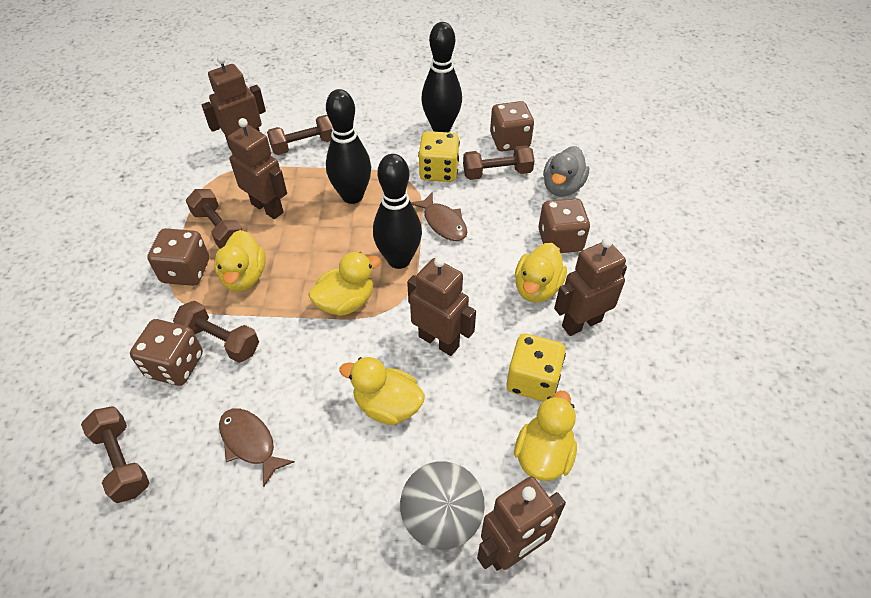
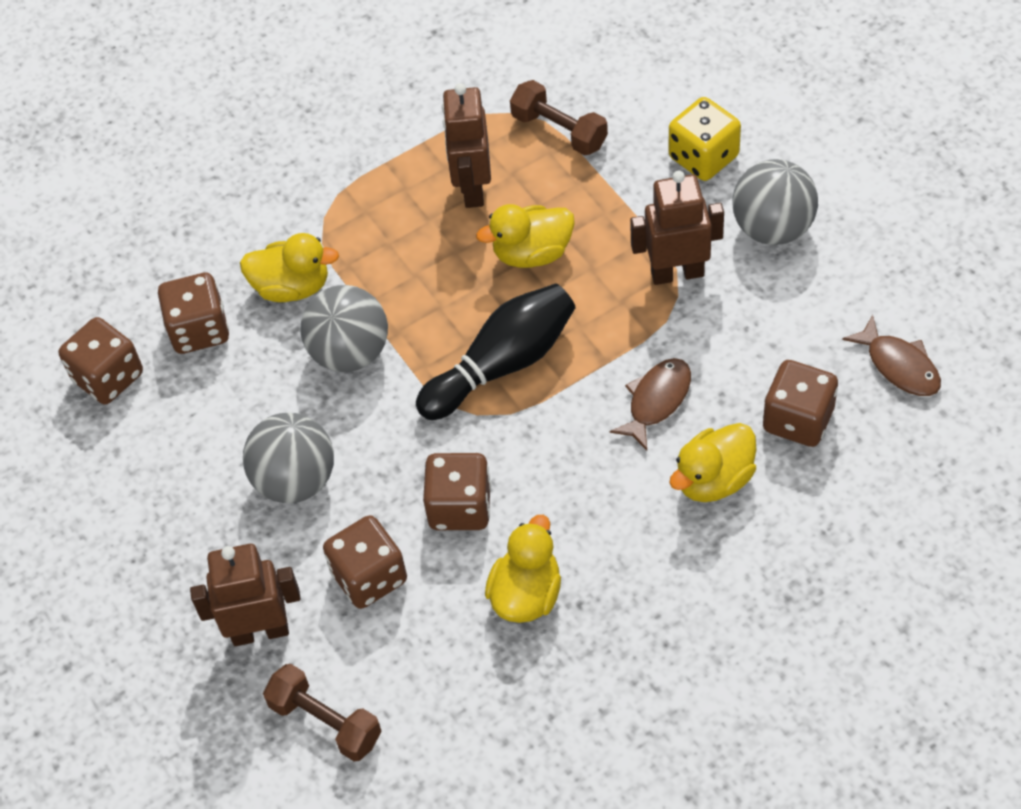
black bowling pin: [326,89,371,204] [373,154,422,269] [421,22,462,132] = 3 -> [416,284,575,420] = 1
brown dice: [130,319,203,386] [147,228,209,286] [490,101,534,152] [538,198,590,253] = 4 -> [58,317,143,404] [158,273,229,354] [323,515,407,609] [423,453,491,530] [763,360,838,447] = 5
brown dumbbell: [81,406,149,503] [173,301,259,363] [186,189,243,249] [267,115,332,155] [463,145,534,180] = 5 -> [263,664,381,762] [510,80,608,155] = 2
brown robot: [202,55,266,150] [228,118,287,219] [407,256,476,356] [477,476,566,571] [554,237,627,336] = 5 -> [190,544,301,646] [442,83,491,208] [630,171,724,285] = 3
grey ball: [400,461,485,550] = 1 -> [243,413,334,503] [300,285,388,372] [732,159,818,245] = 3
grey duck: [543,146,589,197] = 1 -> none = 0
yellow dice: [418,131,460,182] [507,334,566,402] = 2 -> [669,97,741,181] = 1
yellow duck: [214,230,266,291] [309,252,381,316] [339,357,425,425] [514,391,577,481] [515,243,567,303] = 5 -> [240,233,339,302] [476,204,575,268] [485,515,561,623] [669,423,756,502] = 4

